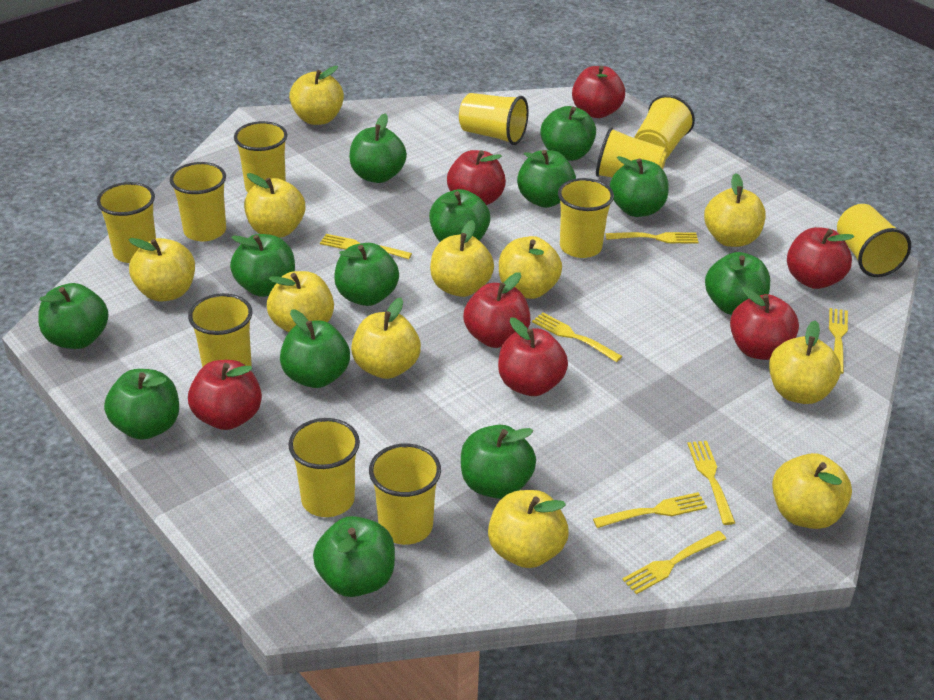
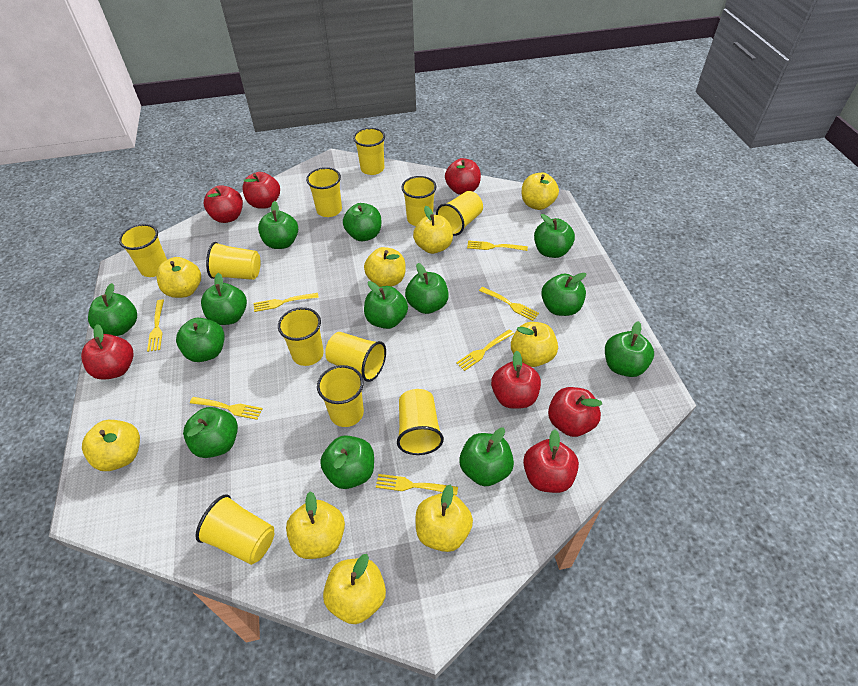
yellow apple: [129,238,195,302] [244,173,305,238] [267,271,334,332] [289,66,344,125] [351,298,421,379] [430,220,494,297] [488,490,569,568] [499,236,562,299] [704,173,766,247] [769,321,841,404] [772,453,852,529] = 11 -> [82,420,140,471] [157,257,201,298] [286,491,345,559] [323,554,386,624] [364,247,405,287] [413,206,453,254] [416,485,473,552] [511,322,558,367] [522,173,559,210] = 9

